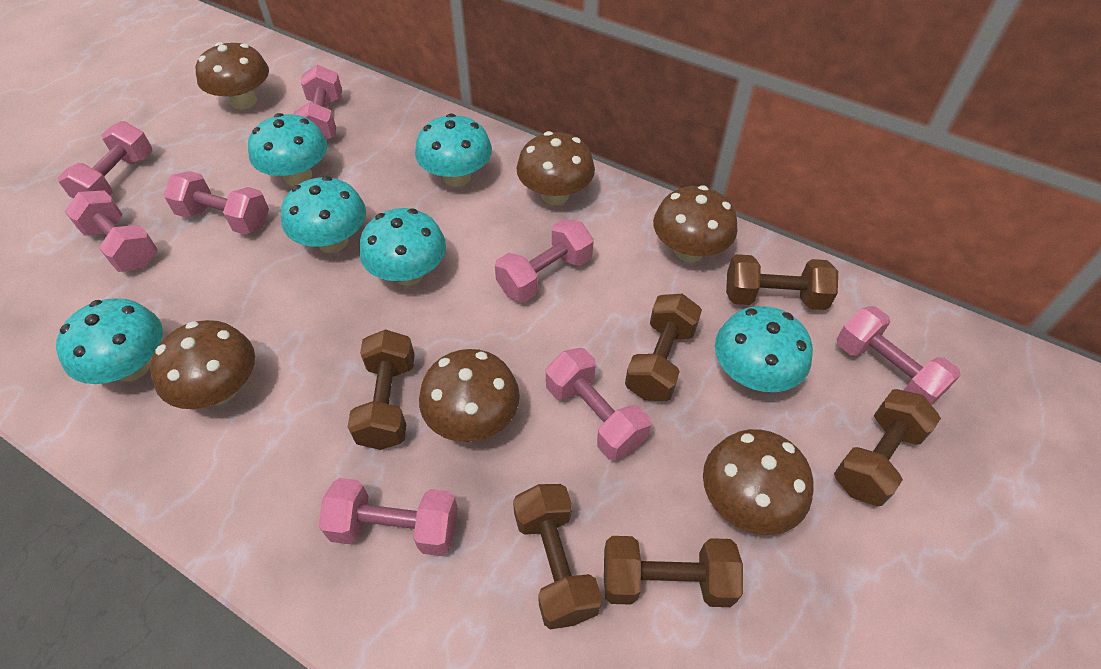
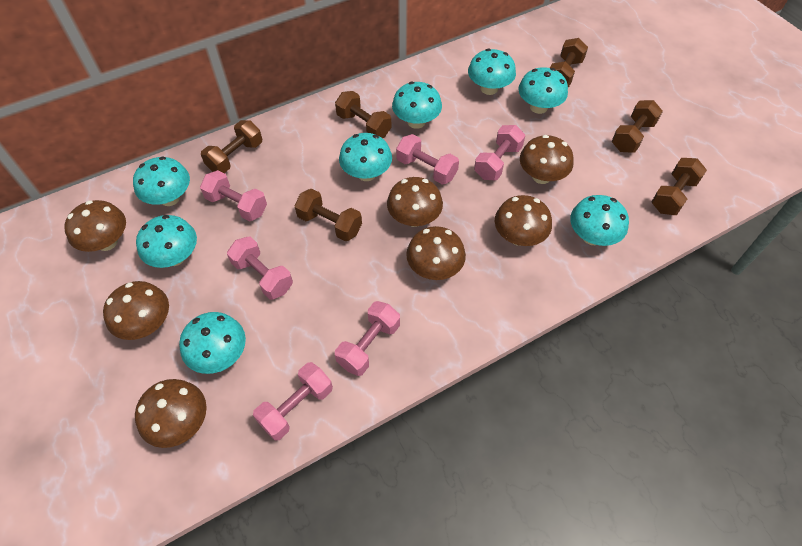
brown mushroom: [150,320,255,409] [196,42,269,109] [419,349,520,442] [516,131,595,205] [653,185,737,262] [703,429,814,535] = 6 -> [64,200,126,252] [103,281,169,340] [135,379,207,448] [387,177,443,227] [406,226,466,280] [495,195,552,246] [520,135,573,184] = 7
pink dumbbell: [58,121,152,199] [65,191,157,272] [163,171,269,235] [294,65,342,140] [319,478,458,556] [495,219,594,302] [546,348,651,460] [837,306,961,405] = 8 -> [200,170,267,221] [227,237,293,300] [253,362,333,441] [335,301,400,376] [396,134,459,185] [474,125,525,180] = 6
turquoise mushroom: [56,298,163,384] [248,113,328,186] [281,176,366,253] [359,208,446,286] [415,113,492,187] [715,306,813,392] = 6 -> [133,156,190,206] [136,215,197,268] [179,312,246,374] [339,133,392,181] [392,82,442,129] [468,49,516,95] [518,67,568,114] [570,195,629,246] = 8

